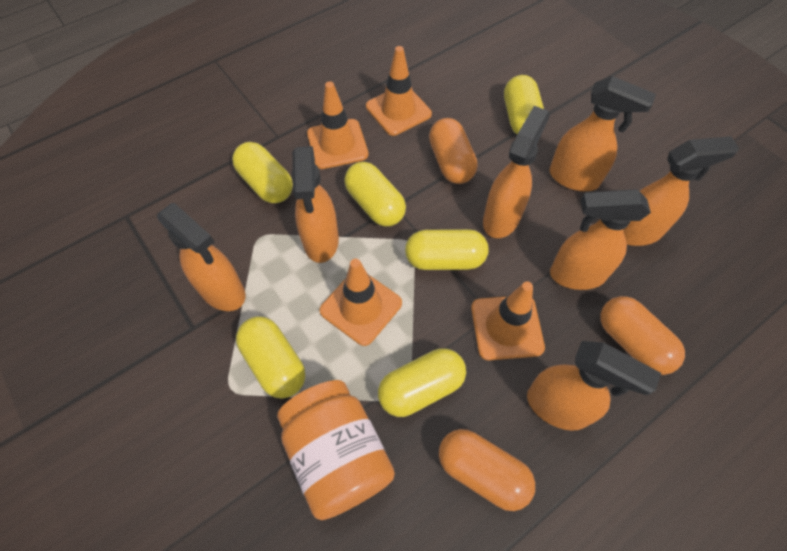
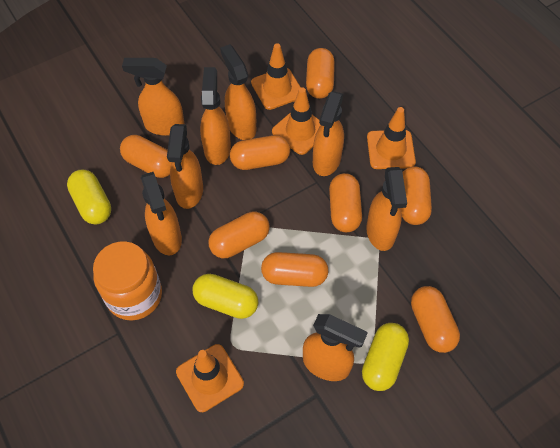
orange capsule: [429,118,478,184] [439,429,535,511] [601,296,685,375] = 3 -> [120,135,171,178] [209,212,270,258] [230,135,290,170] [261,252,328,287] [306,48,335,99] [329,173,362,232] [401,166,432,225] [411,286,460,353] = 8
orange spray bottle: [157,203,246,311] [292,146,339,263] [483,106,550,238] [527,341,661,431] [549,76,656,191] [550,189,651,290] [623,136,739,246] = 7 -> [122,58,184,136] [141,172,182,255] [167,124,203,209] [200,67,231,165] [220,44,256,140] [303,314,368,381] [313,91,344,176] [366,167,407,251] = 8
yellow capsule: [232,142,293,203] [236,316,305,399] [344,162,406,226] [378,348,466,417] [405,229,489,270] [504,75,544,134] = 6 -> [67,170,111,224] [192,274,258,319] [362,323,409,391] = 3

